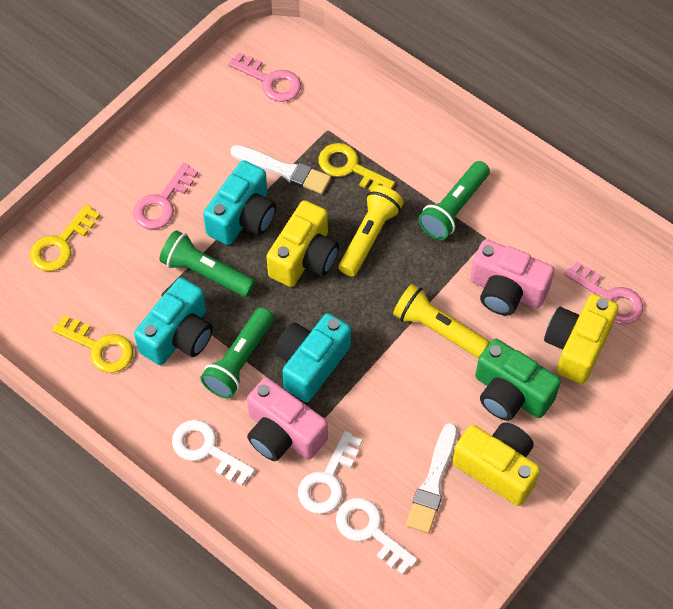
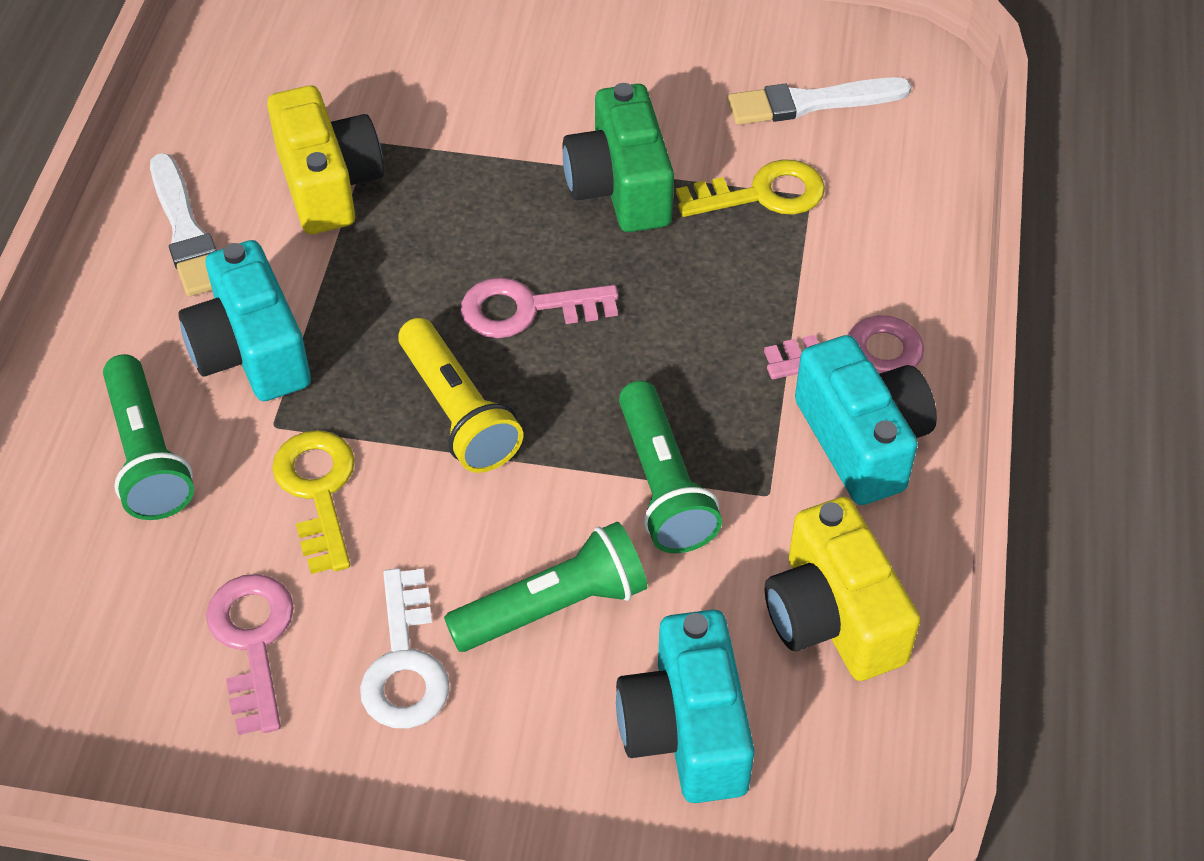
pink camera: [247,378,328,461] [470,239,555,316] = 2 -> none = 0
white key: [172,420,255,486] [298,431,362,514] [336,498,418,575] = 3 -> [360,568,450,729] = 1
yellow camera: [266,200,339,287] [452,423,540,506] [544,294,619,384] = 3 -> [267,85,384,234] [765,497,921,681] = 2
yellow flashlight: [339,185,404,277] [393,284,490,358] = 2 -> [398,318,523,473] = 1
yellow key: [30,204,100,271] [52,315,134,373] [319,143,395,191] = 3 -> [272,430,355,574] [676,159,825,217] = 2

